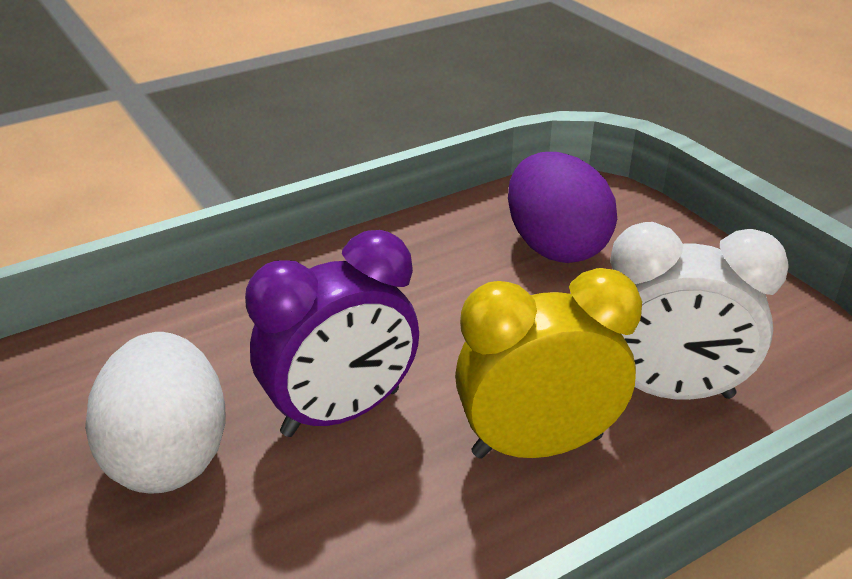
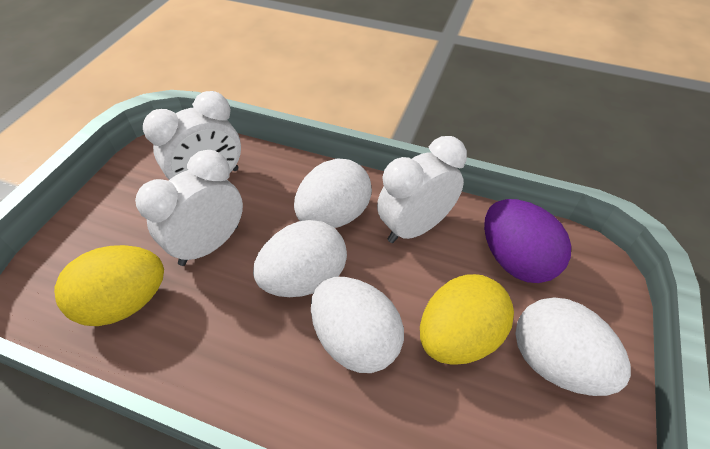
purple clock: [245,230,419,437] = 1 -> none = 0
white clock: [610,222,789,400] = 1 -> [135,150,243,266] [143,91,241,180] [377,136,467,243] = 3
white egg: [85,332,226,494] = 1 -> [253,220,347,297] [294,158,372,228] [311,277,404,373] [516,297,631,396] = 4
yellow clock: [455,268,642,459] = 1 -> none = 0
yellow egg: none = 0 -> [54,245,164,326] [420,274,514,365] = 2

